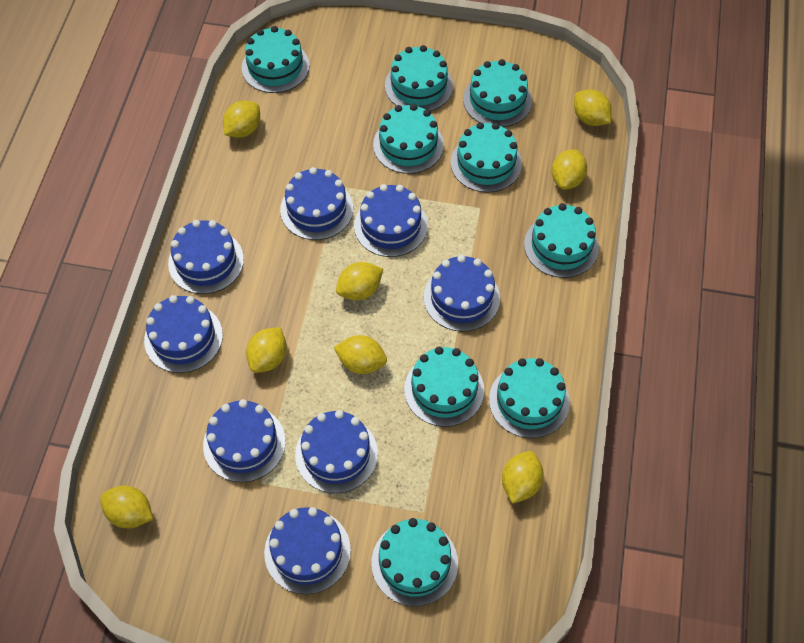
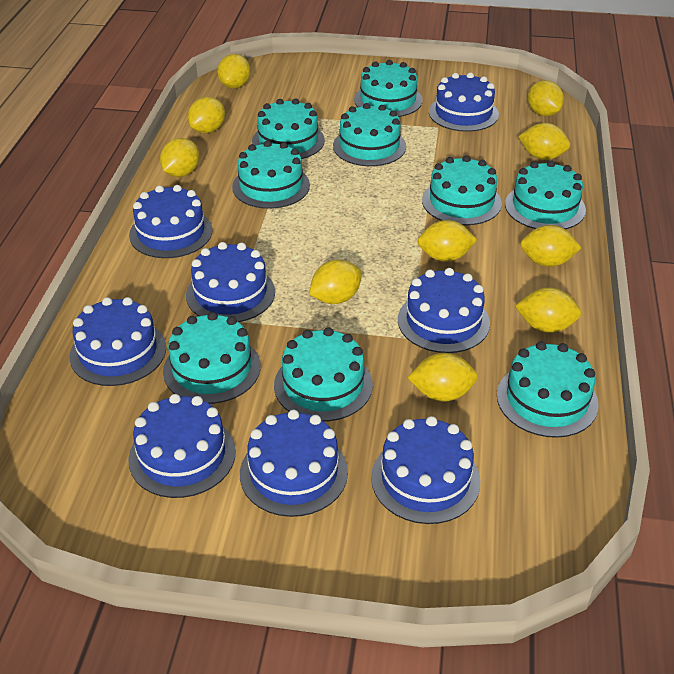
yellow lemon: [100,485,153,528] [223,101,260,138] [246,327,287,373] [334,335,387,374] [336,262,383,300] [502,451,544,504] [552,149,587,189] [574,89,612,126] = 8 -> [160,138,200,177] [188,97,225,133] [217,54,250,88] [309,260,362,304] [408,353,478,401] [417,220,477,262] [515,288,581,333] [518,123,570,160] [520,225,581,267] [528,80,564,116] = 10

